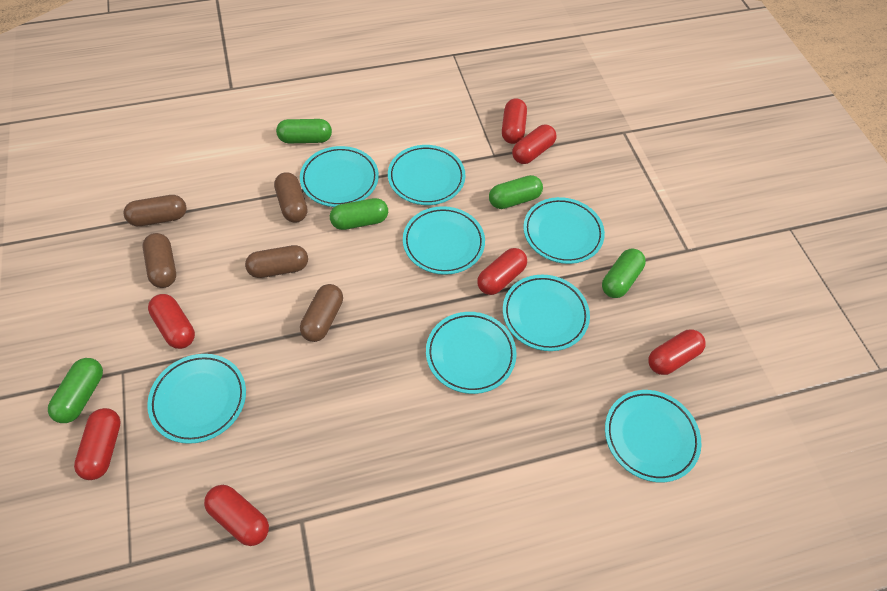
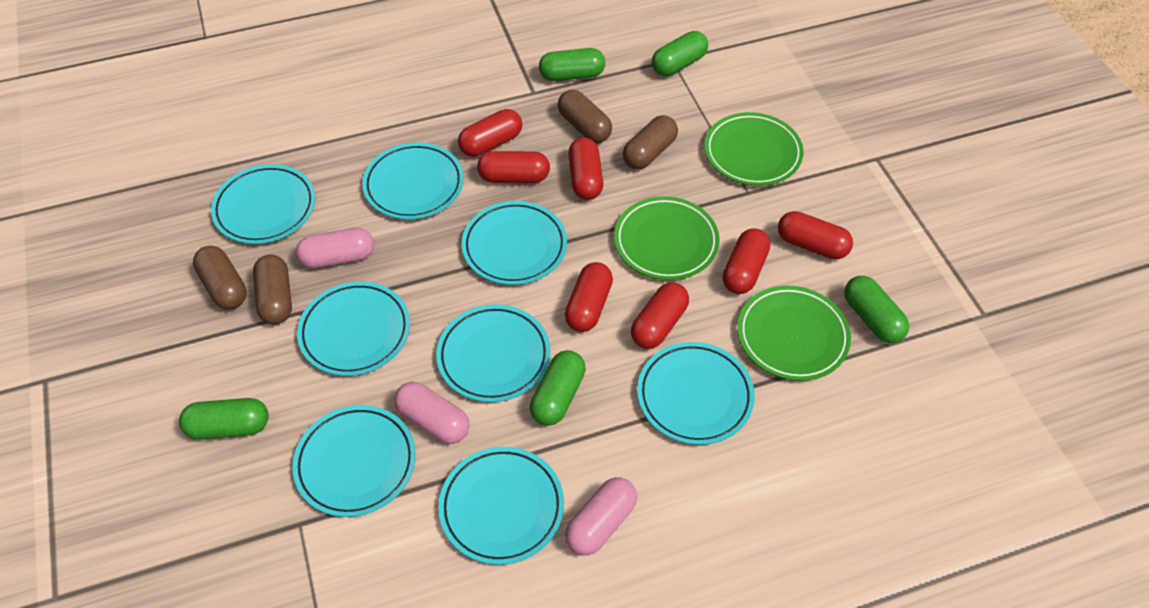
brown capsule: [123,195,187,226] [142,233,176,288] [245,245,308,278] [274,172,307,223] [300,284,343,342] = 5 -> [193,246,247,309] [253,254,292,325] [558,90,612,143] [623,115,678,169] = 4
green plate: none = 0 -> [614,196,719,280] [704,112,804,186] [738,285,851,381] = 3
pink capsule: none = 0 -> [296,228,374,269] [394,382,469,444] [565,477,637,556] = 3

